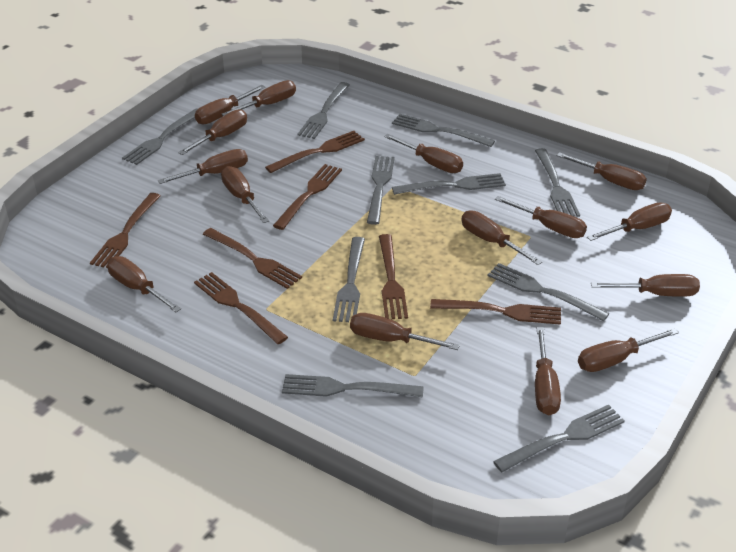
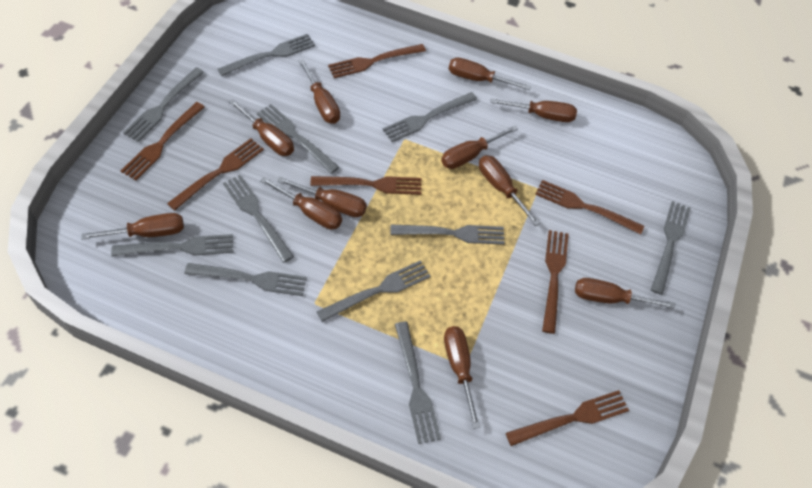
brown screwdriver: [107,256,181,312] [158,149,248,184] [178,109,247,155] [195,85,265,124] [221,80,296,116] [221,166,269,223] [350,313,460,350] [384,134,463,173] [461,210,542,265] [495,196,587,238] [535,327,561,415] [557,152,647,190] [578,328,679,372] [587,202,672,241] [591,274,700,297] = 15 -> [81,213,184,240] [229,99,294,156] [260,177,342,229] [277,177,367,217] [298,59,340,124] [441,125,518,169] [444,326,480,429] [449,58,531,90] [479,155,540,226] [490,98,577,122] [575,278,675,309] = 11
grey fork: [122,108,197,165] [282,374,424,398] [297,82,350,139] [333,237,365,322] [367,156,395,225] [392,114,495,147] [392,173,506,195] [488,263,610,321] [493,405,625,472] [535,148,580,217] = 10 -> [111,234,233,256] [123,67,204,142] [185,263,307,296] [218,34,315,76] [223,175,294,263] [257,104,339,174] [317,260,431,322] [383,92,477,142] [390,225,505,245] [395,322,441,444] [651,201,691,295] = 11

